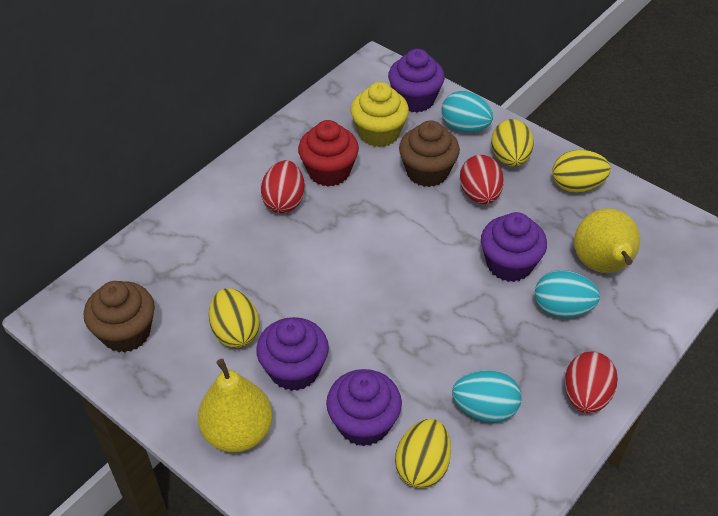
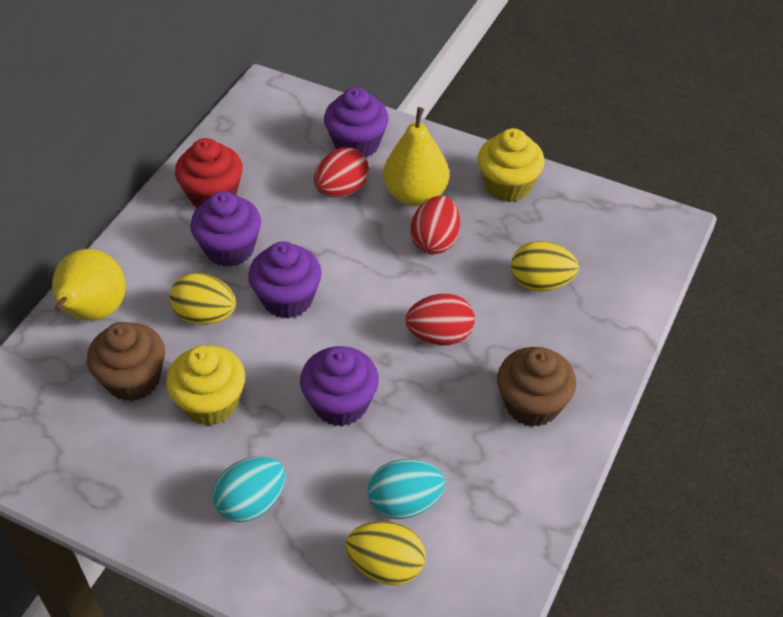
turquoise egg: [441,91,493,133] [452,370,522,423] [535,270,600,318] = 3 -> [212,456,286,522] [368,459,445,519] = 2
yellow cupcake: [351,82,409,147] = 1 -> [166,346,245,426] [478,128,545,202] = 2
yellow egg: [209,288,259,348] [395,419,451,488] [491,119,534,167] [553,150,611,193] = 4 -> [170,273,236,325] [346,521,426,585] [511,241,579,291] = 3

